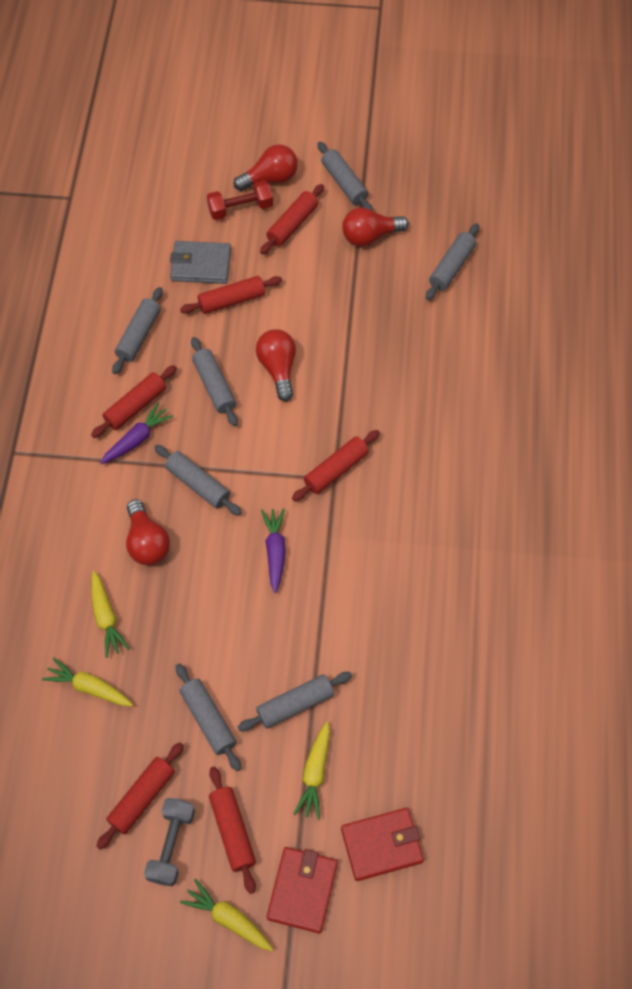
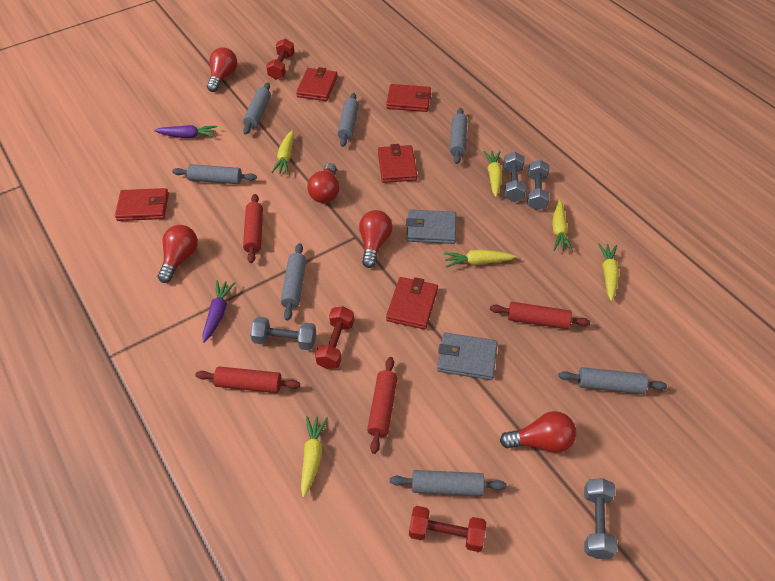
grey dumbbell: [144,798,195,886] = 1 -> [250,317,316,350] [503,152,526,202] [527,160,549,210] [584,478,617,559] = 4
grey wallet: [170,241,231,284] = 1 -> [406,209,456,244] [437,333,498,380] = 2
red dumbbell: [207,180,273,220] = 1 -> [266,39,295,80] [315,306,354,369] [409,506,486,552] = 3
red light bulb: [126,499,170,565] [234,145,298,191] [256,329,296,401] [342,207,409,246] = 4 -> [158,225,198,283] [207,47,237,92] [307,163,339,203] [359,210,393,268] [500,411,576,453] = 5
red rolling pin: [91,365,177,438] [96,742,184,850] [180,276,282,314] [209,766,256,894] [260,184,324,254] [292,430,380,501] = 6 -> [195,366,300,393] [243,194,263,263] [367,357,397,454] [490,302,590,329] = 4
red wallet: [267,847,338,933] [341,808,424,881] = 2 -> [115,188,169,221] [296,67,337,101] [378,144,417,183] [386,84,431,112] [386,277,438,330] = 5
yellow carrot: [42,658,133,706] [91,571,130,658] [180,879,273,951] [294,721,330,820] = 4 -> [271,130,294,174] [301,416,328,498] [444,250,516,268] [483,151,502,197] [552,199,572,252] [598,243,619,301] = 6

